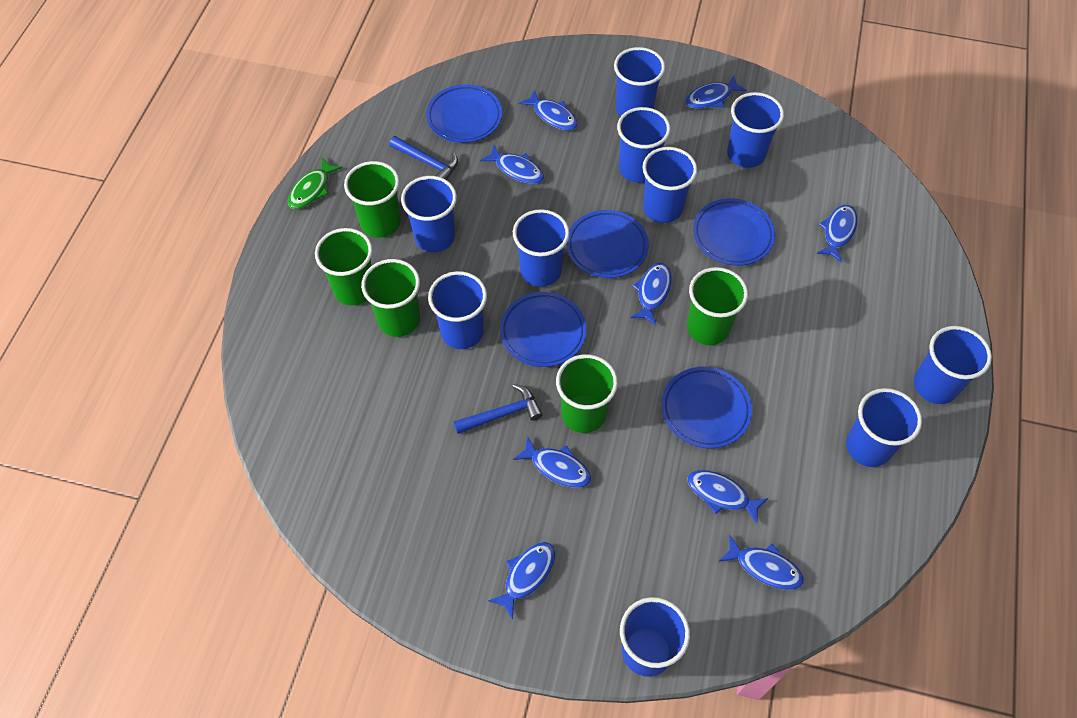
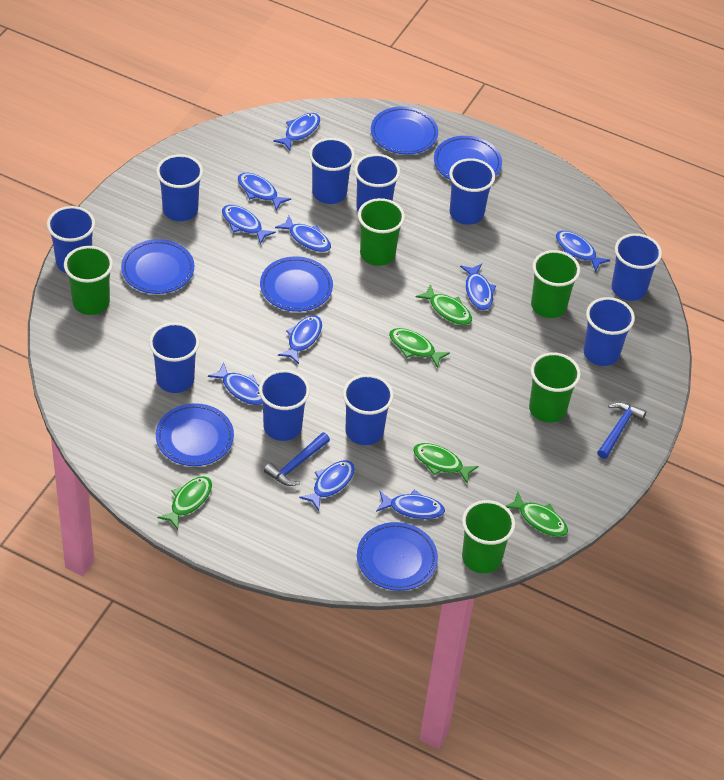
blue fish: [480,145,544,184] [488,542,555,620] [513,436,591,488] [519,89,578,130] [630,263,672,326] [685,75,747,109] [687,470,768,524] [718,535,804,590] [817,205,857,262] = 9 -> [208,363,263,405] [222,205,276,245] [238,173,291,211] [273,113,320,151] [275,216,331,252] [278,315,322,364] [299,460,355,511] [376,490,445,519] [460,264,496,310] [556,231,610,272] = 10
blue plate: [426,84,502,143] [500,292,587,367] [566,210,649,278] [661,367,752,448] [693,198,775,266] = 5 -> [121,239,194,294] [156,403,234,466] [260,256,333,312] [357,522,438,591] [371,106,438,155] [434,136,502,180] = 6
green fish: [288,158,342,209] = 1 -> [157,476,212,530] [389,328,450,368] [413,443,479,484] [415,284,472,325] [506,492,568,537] = 5

